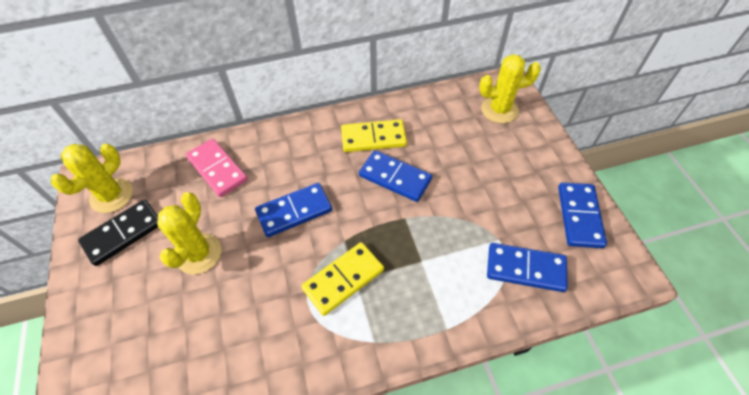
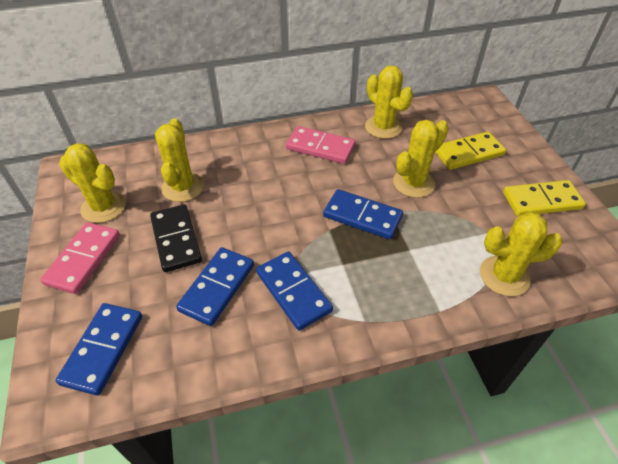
pink domino: [186,139,248,197] = 1 -> [40,222,120,294] [286,126,355,164] = 2
yellow cactus: [51,144,133,213] [157,192,221,274] [479,54,541,123] = 3 -> [59,143,126,223] [155,118,204,202] [365,65,413,139] [393,120,449,198] [480,212,562,296] = 5

